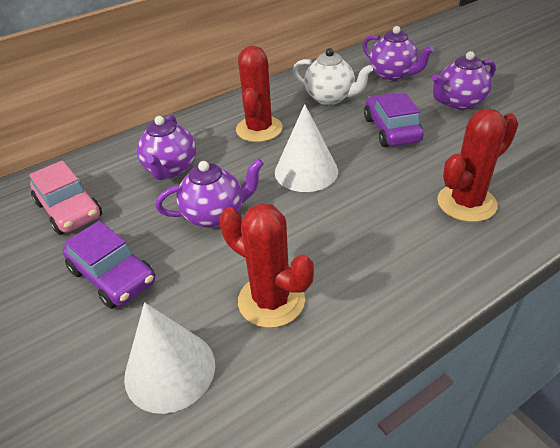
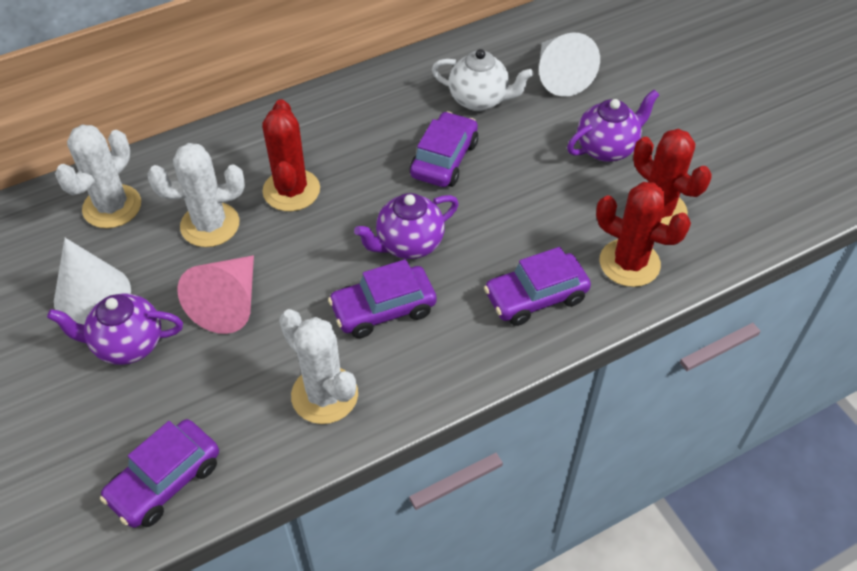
pink car: [29,161,102,235] = 1 -> none = 0
pink cone: none = 0 -> [177,255,254,334] = 1
purple car: [63,221,155,309] [364,93,424,147] = 2 -> [100,419,219,528] [328,259,437,338] [410,111,478,187] [484,247,591,326] = 4
purple teapot: [137,114,196,180] [155,159,264,228] [362,26,434,81] [432,51,496,110] = 4 -> [47,293,183,365] [354,193,459,259] [567,90,659,162] = 3
white cactus: none = 0 -> [55,125,141,228] [148,143,245,247] [279,309,358,424] = 3

